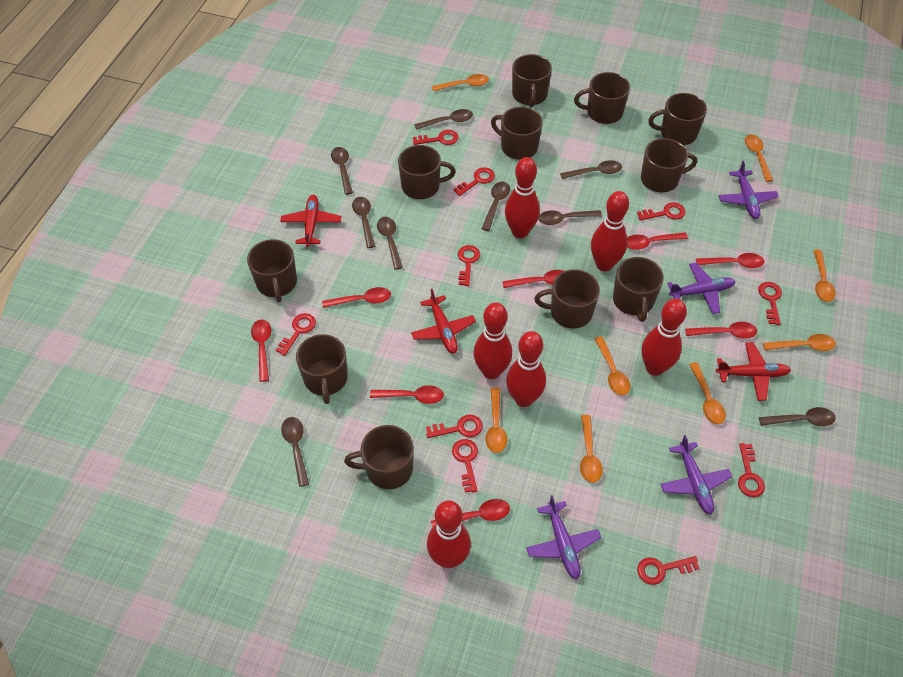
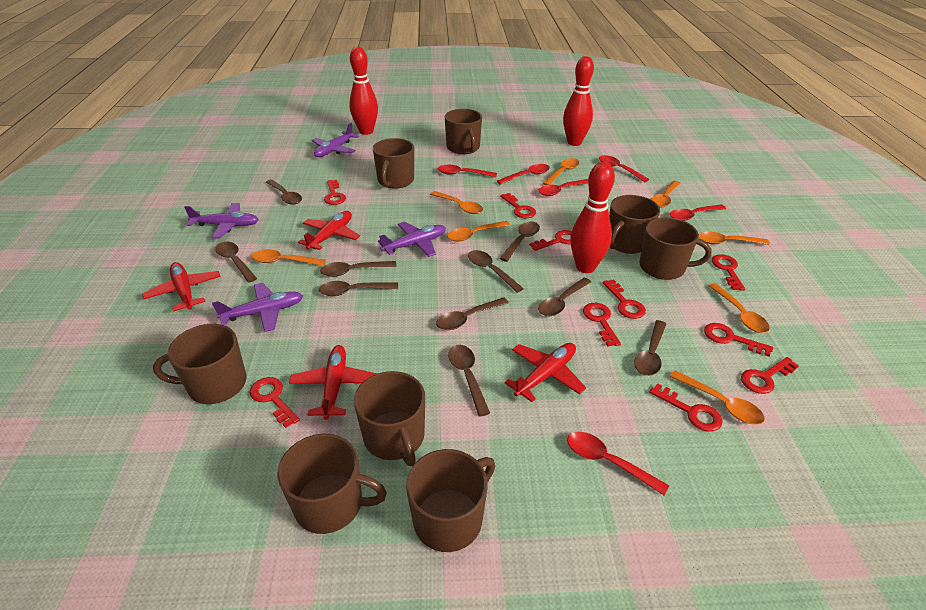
brown mug: [247,239,297,302] [296,334,348,404] [344,425,414,489] [398,145,456,199] [491,107,543,160] [512,54,552,108] [534,269,600,329] [574,72,630,124] [613,257,664,322] [641,138,697,192] [648,93,707,145] = 11 -> [153,324,246,404] [277,434,387,534] [354,371,425,466] [373,138,414,189] [406,449,495,552] [445,109,482,154] [609,195,660,254] [639,217,711,280] = 8
brown spoon: [281,417,309,487] [331,147,353,195] [352,197,375,248] [377,217,403,270] [414,109,473,130] [482,181,510,231] [538,210,602,225] [560,160,622,179] [759,407,836,426] = 9 -> [215,242,257,282] [266,179,302,205] [319,281,398,296] [320,261,397,277] [436,297,509,330] [448,345,490,417] [468,250,524,293] [499,222,540,262] [538,278,591,316] [634,320,666,376] = 10
red bowling pin: [427,501,471,568] [474,302,512,379] [505,157,540,238] [506,331,546,407] [591,191,629,271] [642,299,687,376] = 6 -> [349,47,378,135] [563,56,594,146] [571,162,615,273] = 3
red plane: [280,195,341,247] [411,288,476,354] [716,342,791,401] = 3 -> [142,262,221,312] [289,345,377,420] [298,211,360,250] [505,343,586,402] = 4
red spoon: [251,320,271,382] [322,287,391,308] [370,385,444,404] [431,499,510,528] [502,270,564,288] [627,232,688,250] [685,322,757,338] [696,253,764,268] = 8 -> [438,165,497,177] [497,164,550,185] [538,179,588,196] [567,432,669,495] [599,155,649,182] [670,204,726,221] = 6

